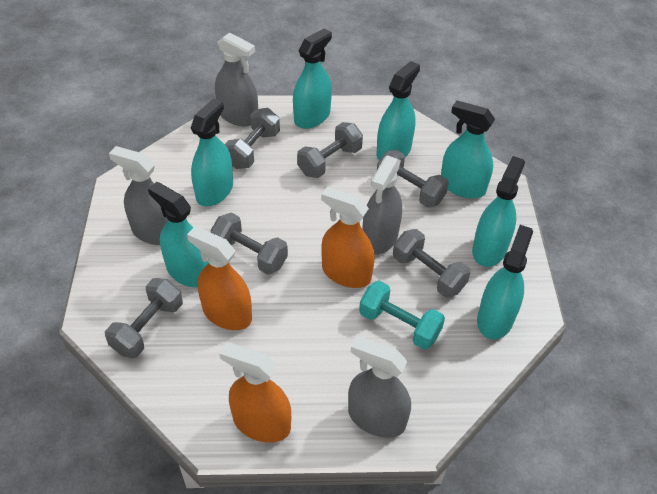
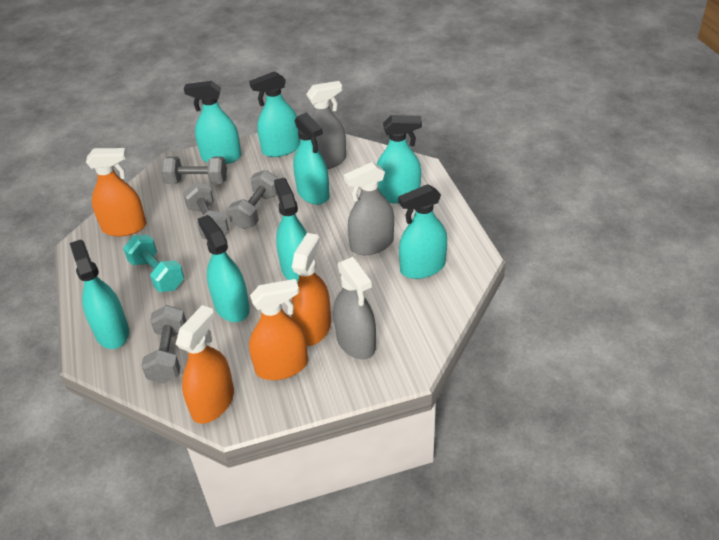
grey dumbbell: [105,278,183,358] [211,213,288,275] [225,108,280,169] [297,122,363,178] [377,150,449,208] [393,229,471,298] = 6 -> [141,305,186,384] [161,156,227,184] [183,183,229,239] [228,170,278,229] = 4
grey spray bottle: [109,146,168,245] [215,32,258,126] [348,336,411,438] [362,156,402,255] = 4 -> [306,81,346,169] [333,257,376,360] [344,162,394,255] = 3
orange spray bottle: [187,226,252,330] [219,342,291,443] [321,187,375,288] = 3 -> [86,148,147,236] [176,305,234,424] [249,279,308,380] [291,233,331,346] = 4
turquoise spray bottle: [148,182,209,287] [191,98,233,206] [293,28,332,129] [377,61,420,160] [441,101,495,198] [472,156,525,267] [477,225,533,340] = 7 -> [70,239,129,349] [184,81,241,164] [198,215,250,322] [249,71,300,157] [274,178,307,282] [293,112,329,205] [377,115,422,204] [398,184,447,279] = 8

